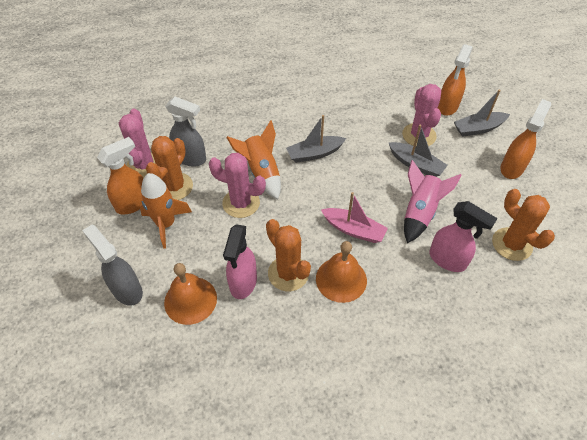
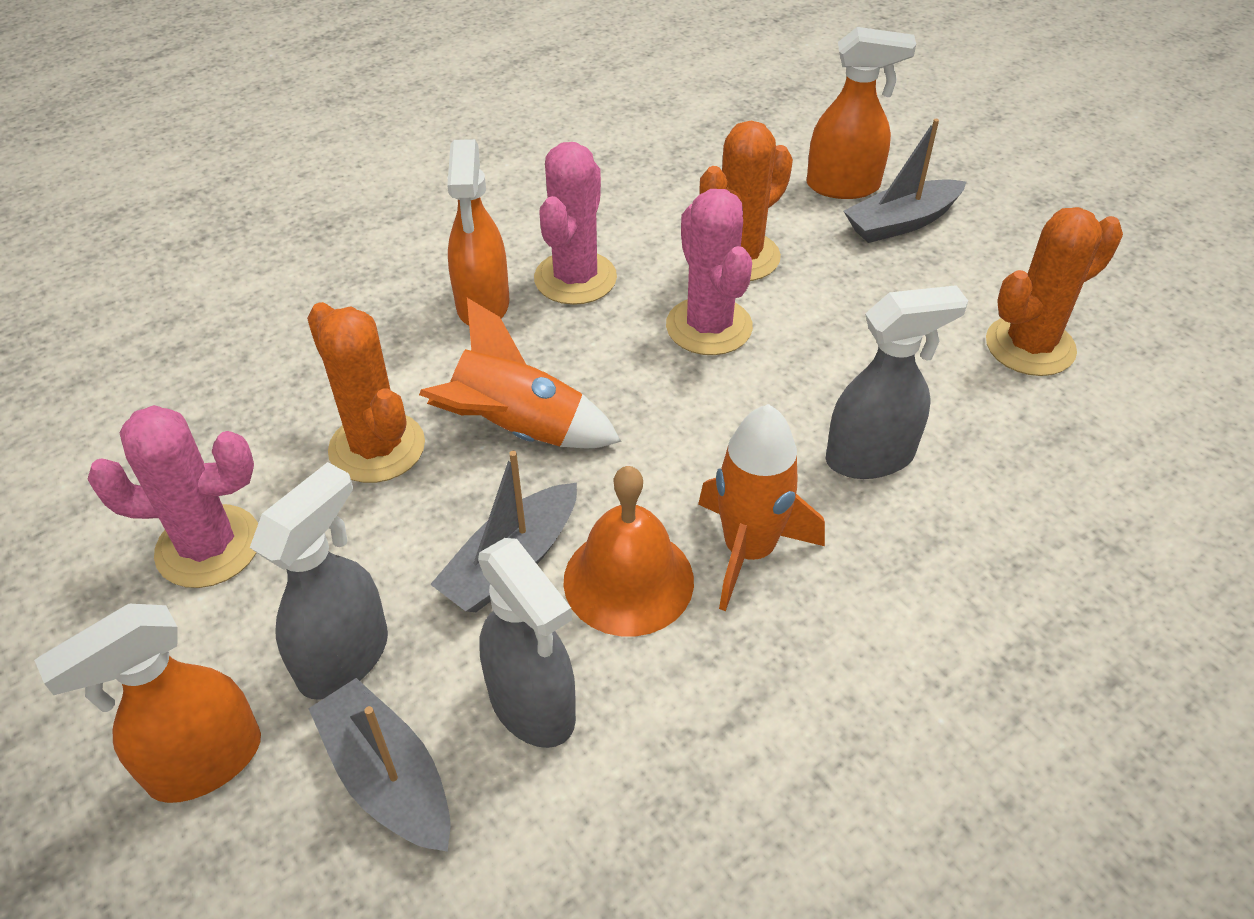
grey spray bottle: [82,225,143,306] [165,97,206,167] = 2 -> [250,462,388,700] [478,538,576,748] [825,285,968,479] = 3
orange bell: [164,263,217,325] [316,241,367,303] = 2 -> [563,466,694,637] = 1
pink boat: [321,192,388,243] = 1 -> none = 0
pink rocket: [404,160,462,243] = 1 -> none = 0
pink spray bottle: [223,224,257,299] [429,201,497,272] = 2 -> none = 0

